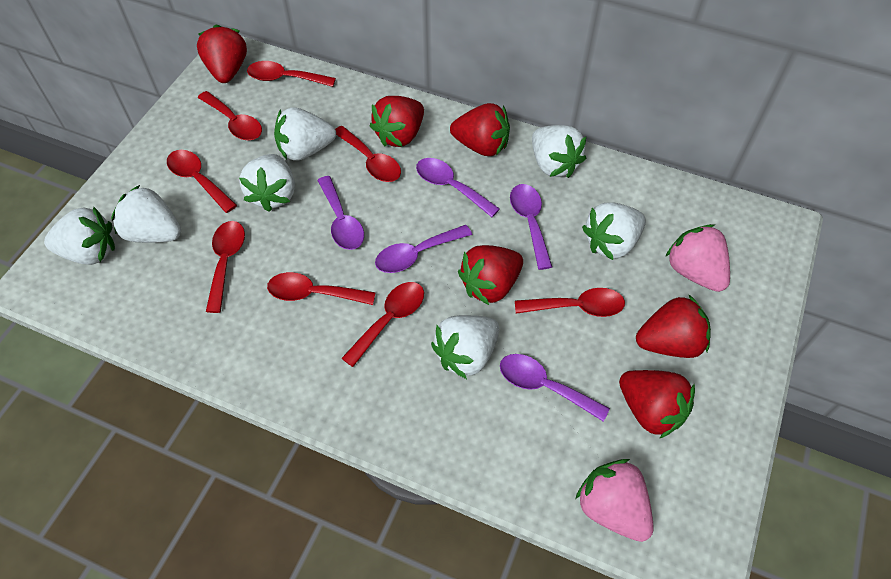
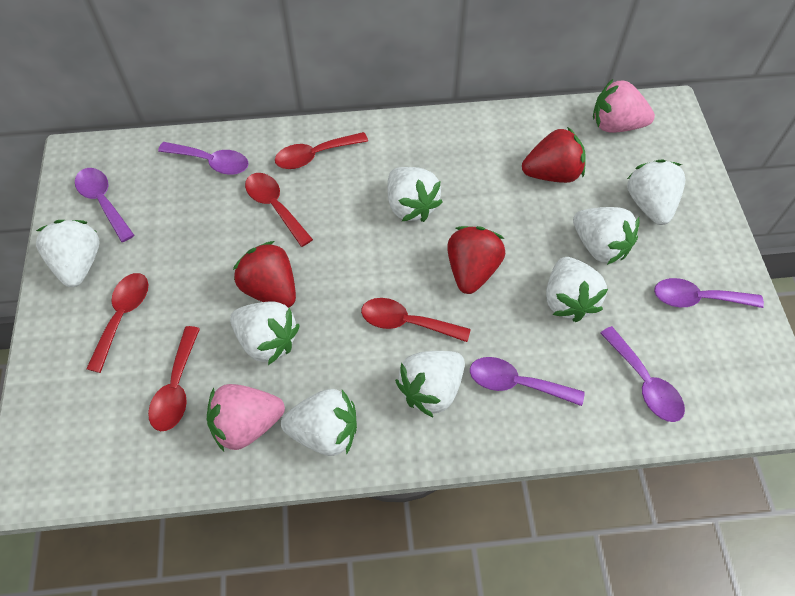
red spoon: [167,150,237,213] [198,91,262,141] [206,221,245,313] [247,61,336,87] [267,272,376,305] [335,126,401,182] [341,282,424,367] [515,288,625,317] = 8 -> [86,273,148,373] [148,326,200,431] [245,173,313,247] [275,132,368,169] [361,298,471,342] = 5
red strawberry: [197,24,247,83] [370,96,424,147] [450,103,510,156] [458,245,523,305] [619,370,695,439] [636,294,711,358] = 6 -> [233,241,296,308] [447,226,505,294] [522,127,586,183] = 3
white strawberry: [44,207,115,265] [111,185,181,243] [239,154,295,212] [274,107,336,161] [431,315,499,379] [532,125,586,178] [582,202,646,260] = 7 -> [36,220,100,287] [230,301,300,365] [281,389,357,456] [388,167,443,222] [395,351,465,417] [546,257,608,322] [573,207,639,265] [627,159,685,225] = 8

